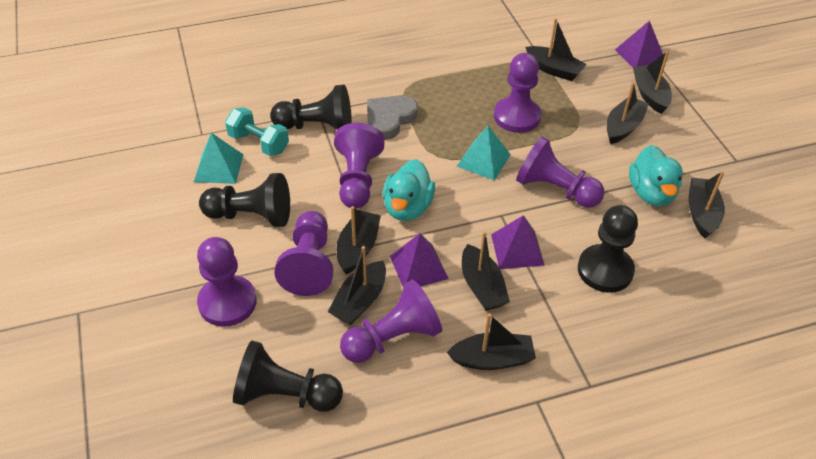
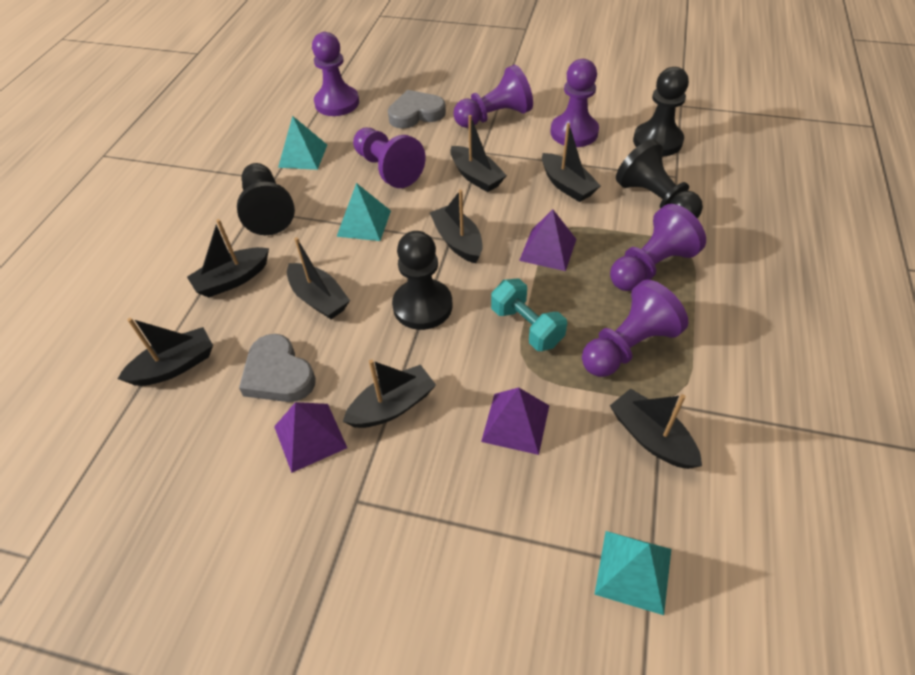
grey heart: [367,95,418,140] = 1 -> [239,334,316,402] [388,90,446,129] = 2
turquoise duck: [383,159,435,221] [629,145,683,206] = 2 -> none = 0
turquoise pyramid: [194,133,243,184] [457,126,511,180] = 2 -> [278,116,327,170] [336,183,391,241] [594,531,671,615] = 3

